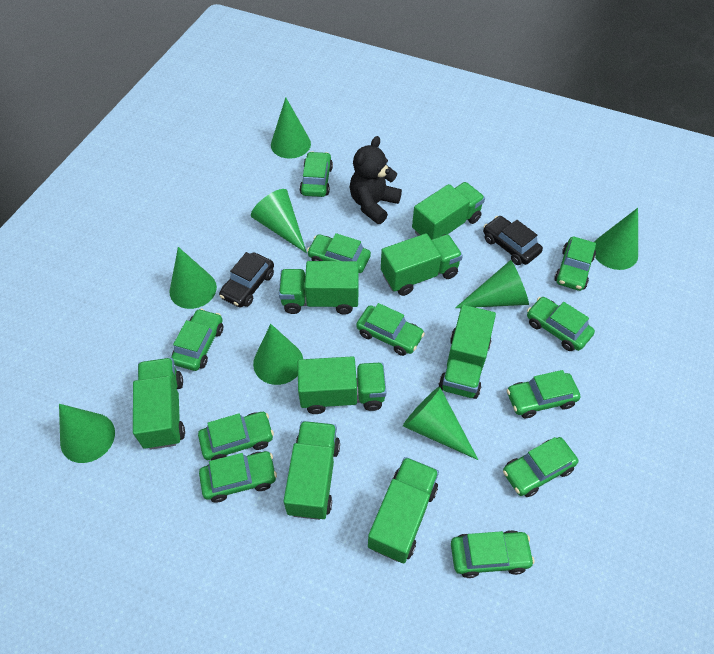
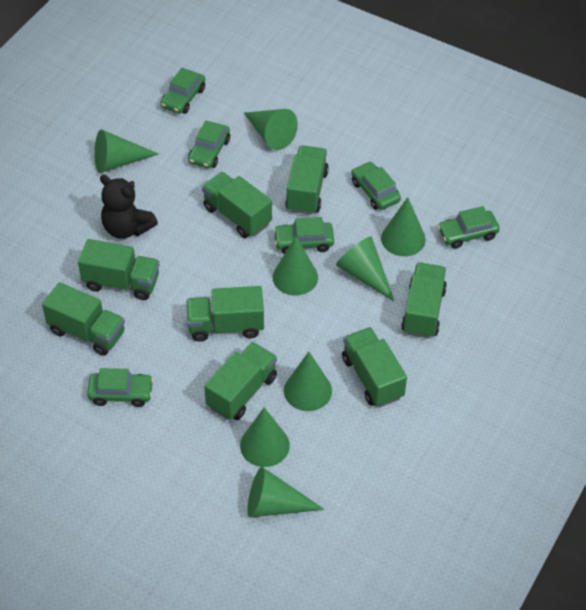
black car: [219,252,274,307] [483,216,543,265] = 2 -> none = 0
green car: [171,309,223,371] [198,412,274,460] [199,451,277,502] [300,151,333,197] [307,233,371,273] [356,303,425,356] [451,530,535,578] [503,437,578,497] [507,370,581,418] [527,297,595,351] [554,236,596,291] = 11 -> [87,368,154,407] [161,68,205,114] [188,120,230,169] [273,217,334,254] [352,161,401,210] [438,206,500,249] = 6

